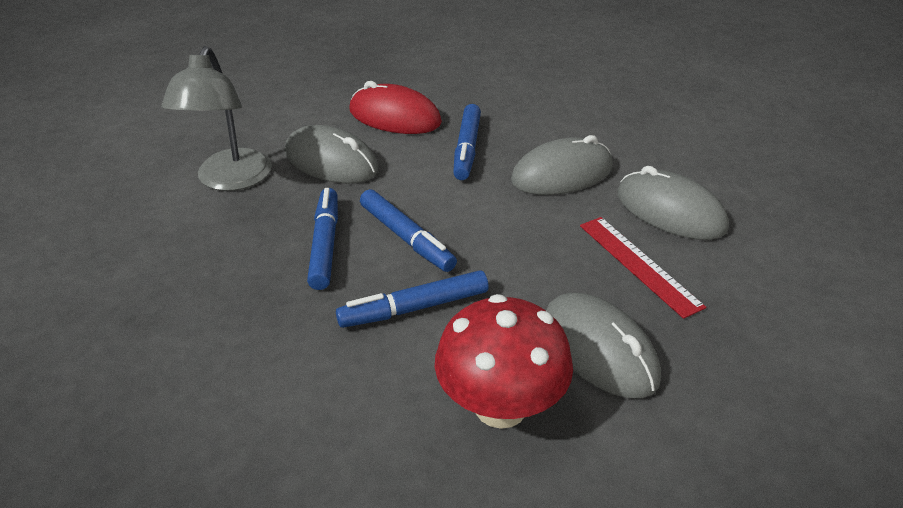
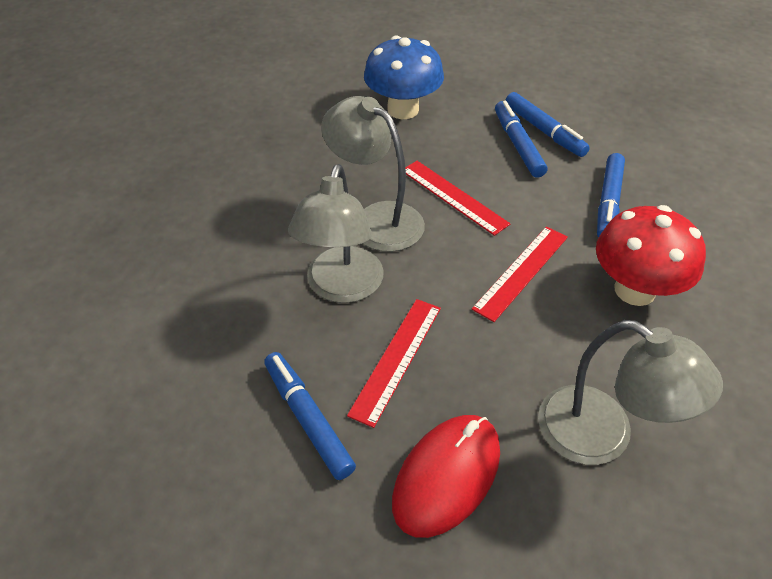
blue mushroom: none = 0 -> [364,36,444,119] = 1
grey lamp: [161,46,272,191] = 1 -> [288,164,384,303] [321,96,425,252] [538,320,723,465] = 3
grey mouse: [285,125,378,183] [511,135,613,195] [546,293,661,398] [617,166,729,240] = 4 -> none = 0
red ruler: [580,217,706,319] = 1 -> [347,299,441,428] [405,161,511,236] [472,226,568,322] = 3

